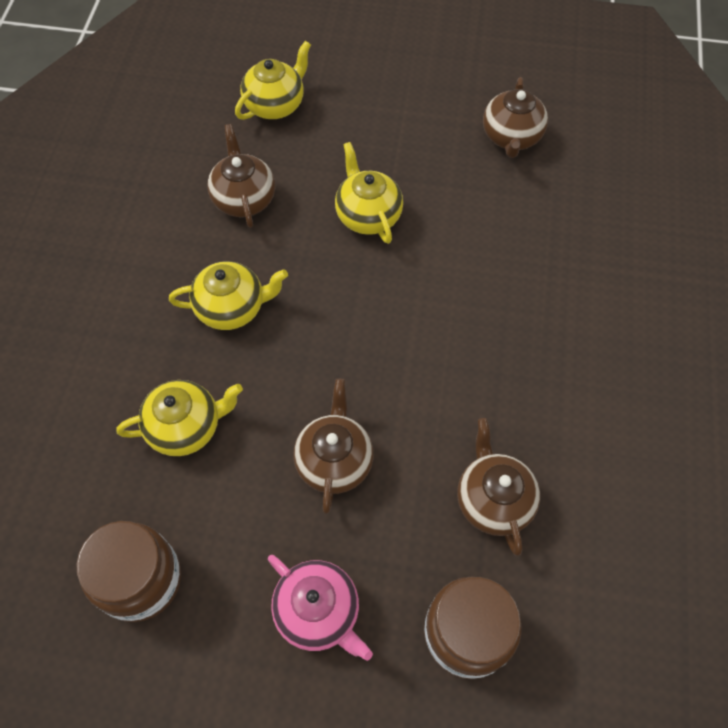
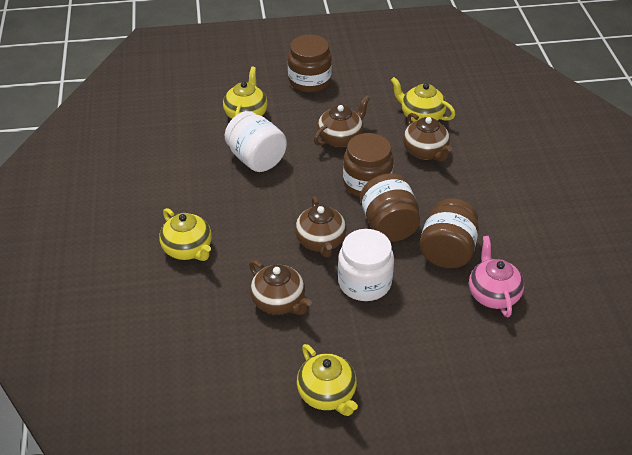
brown jar: [77,521,181,622] [424,577,521,679] = 2 -> [288,35,332,93] [343,133,393,197] [360,173,420,242] [420,198,479,268] = 4
white jar: none = 0 -> [225,111,287,172] [338,229,394,301] = 2

